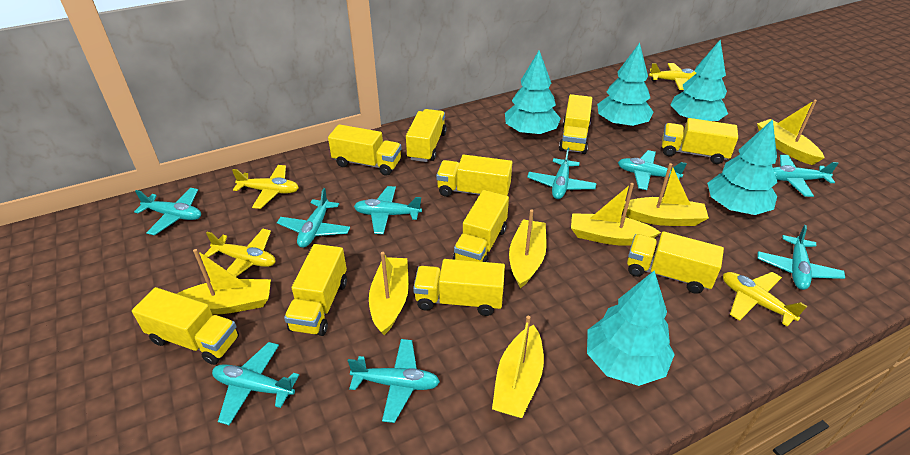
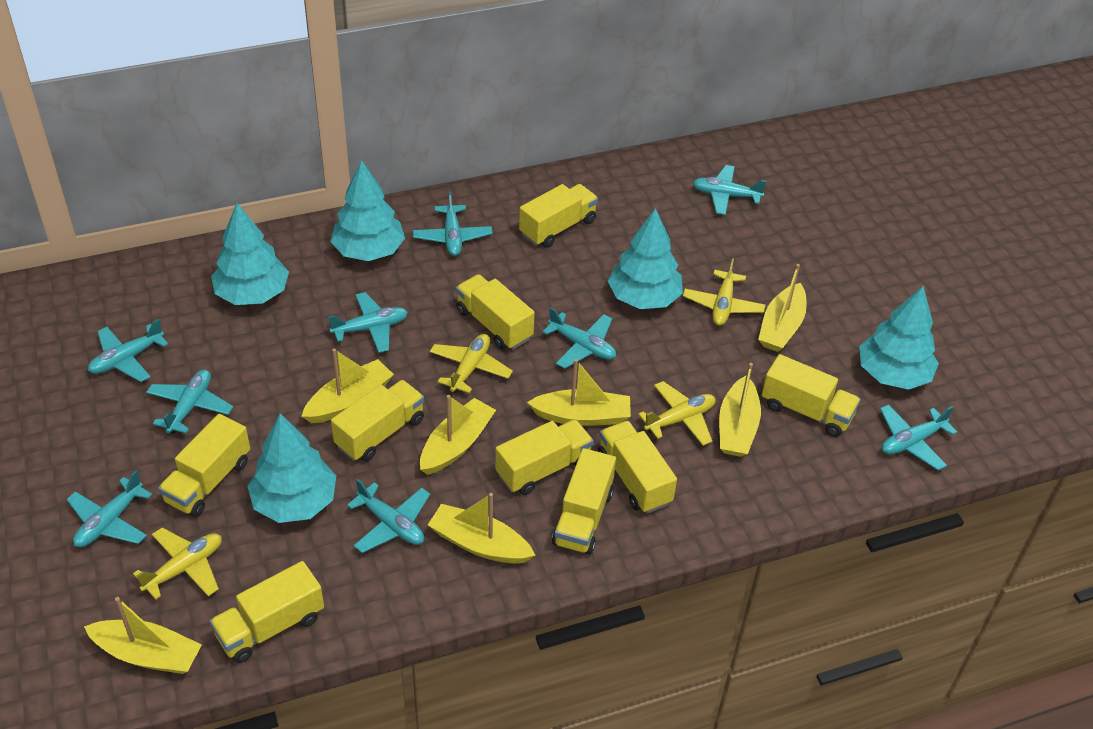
yellow truck: [132,287,239,365] [284,244,347,336] [328,124,402,176] [406,109,447,162] [413,259,505,316] [436,155,512,197] [453,190,509,262] [559,94,592,154] [627,231,724,294] [662,118,738,164] = 10 -> [158,414,250,517] [210,561,324,663] [331,380,424,461] [456,274,535,350] [495,419,594,495] [519,184,598,248] [552,448,616,555] [598,421,677,513] [761,354,861,437] = 9

